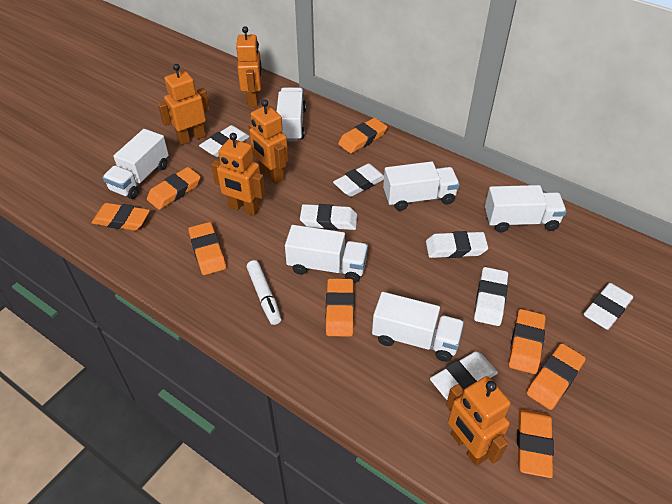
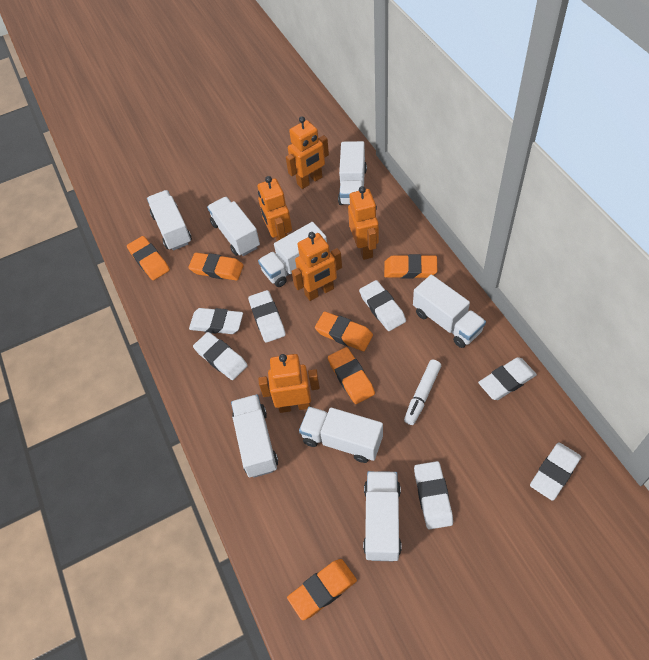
orange eraser: [92,203,150,231] [147,167,201,210] [188,222,226,275] [326,278,354,337] [338,118,387,154] [509,309,546,374] [517,409,554,478] [527,343,586,410] = 8 -> [127,236,170,280] [188,253,243,281] [287,559,357,620] [315,311,373,351] [328,347,375,404] [384,254,437,279] = 6
white truck: [102,129,169,199] [277,87,306,141] [285,225,368,283] [372,292,464,362] [383,161,460,211] [485,185,567,232] = 6 -> [147,190,192,251] [207,197,260,256] [231,394,278,478] [258,222,327,287] [299,407,383,463] [338,141,367,205] [363,471,401,561] [413,275,486,348] = 8

